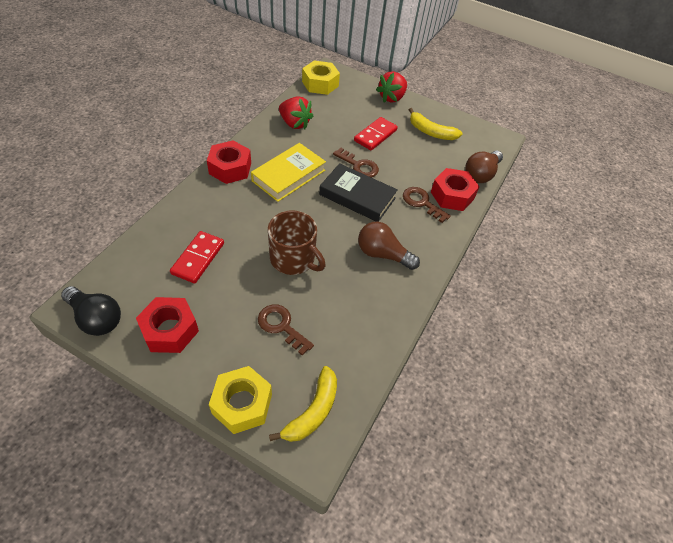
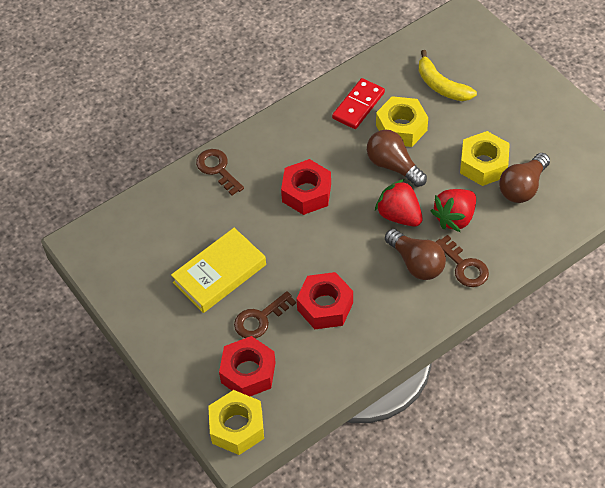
black book: [319,163,398,222] = 1 -> none = 0
black light bulb: [61,286,121,336] = 1 -> none = 0
brown light bulb: [358,222,420,270] [465,151,503,183] = 2 -> [367,130,427,187] [385,229,446,280] [499,153,550,203] = 3
brown mug: [268,211,326,275] = 1 -> none = 0
red domino: [170,231,224,283] [354,117,398,150] = 2 -> [332,78,385,129] = 1
yellow banana: [269,366,337,442] [409,108,463,140] = 2 -> [419,50,477,101] = 1
yellow nut: [209,366,272,434] [302,60,340,95] = 2 -> [208,390,264,455] [376,96,428,147] [460,131,510,186] = 3

